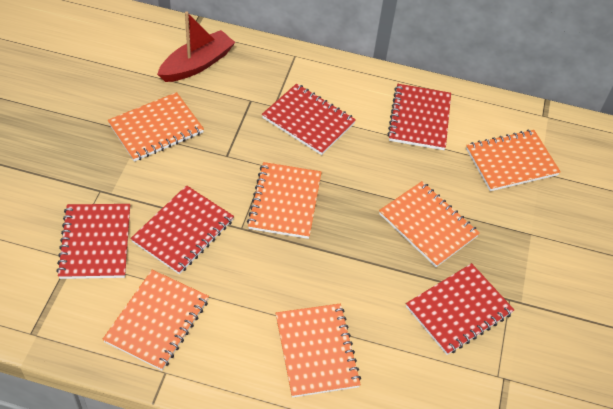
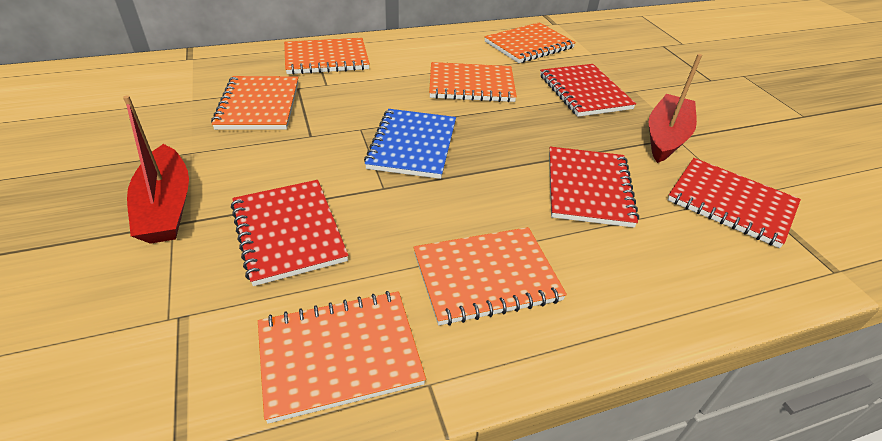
blue notebook: none = 0 -> [364,109,456,179] = 1
red boat: [157,12,235,82] = 1 -> [123,95,189,244] [649,54,702,163] = 2
red notebook: [56,204,130,279] [130,185,234,274] [262,83,356,155] [387,84,451,150] [406,263,514,355] = 5 -> [231,180,348,286] [540,64,636,117] [549,147,639,228] [667,158,801,248] = 4

